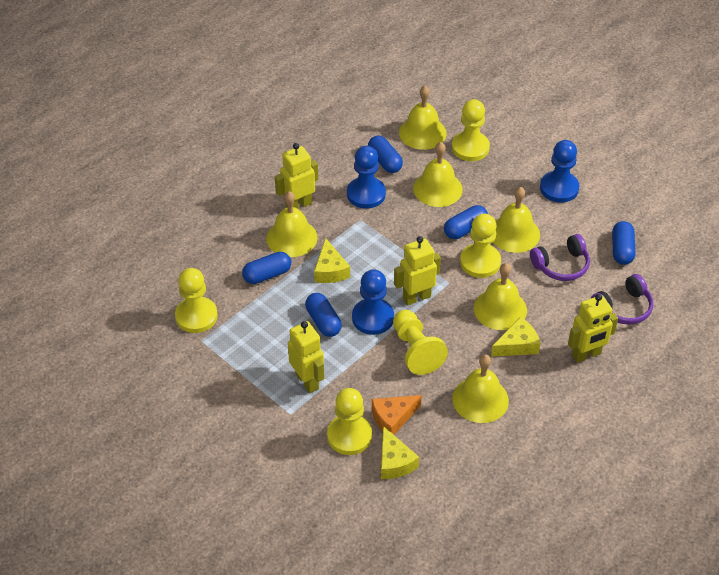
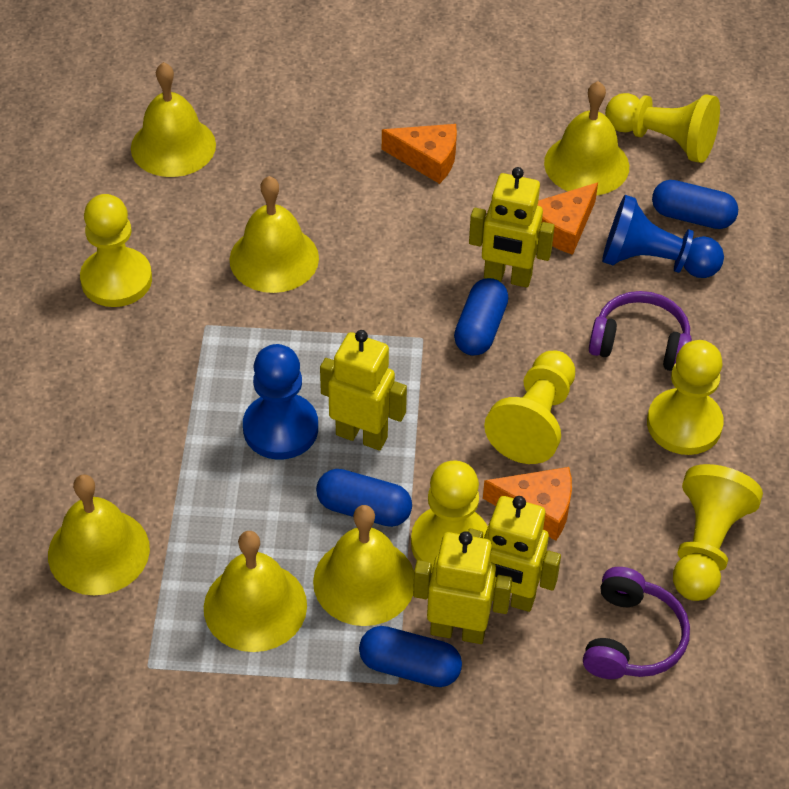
blue capsule: [242,252,291,284] [305,293,342,337] [368,135,403,173] [444,205,488,239] [612,221,635,265] = 5 -> [316,469,412,527] [359,626,462,687] [454,278,508,356] [652,180,738,229] = 4
blue pawn: [347,146,386,209] [352,269,394,335] [540,140,579,203] = 3 -> [243,344,318,460] [602,195,724,278] = 2
orange cheese: [372,395,422,435] = 1 -> [382,124,457,184] [483,467,572,541] [537,182,598,255] = 3
yellow cheese: [314,238,350,283] [381,426,419,479] [491,317,540,357] = 3 -> none = 0
yellow pawn: [175,268,218,333] [327,388,372,455] [393,310,448,375] [452,99,490,161] [460,214,501,278] = 5 -> [80,194,152,307] [411,461,488,573] [484,351,575,464] [605,93,720,163] [647,340,724,455] [673,464,763,601] = 6

